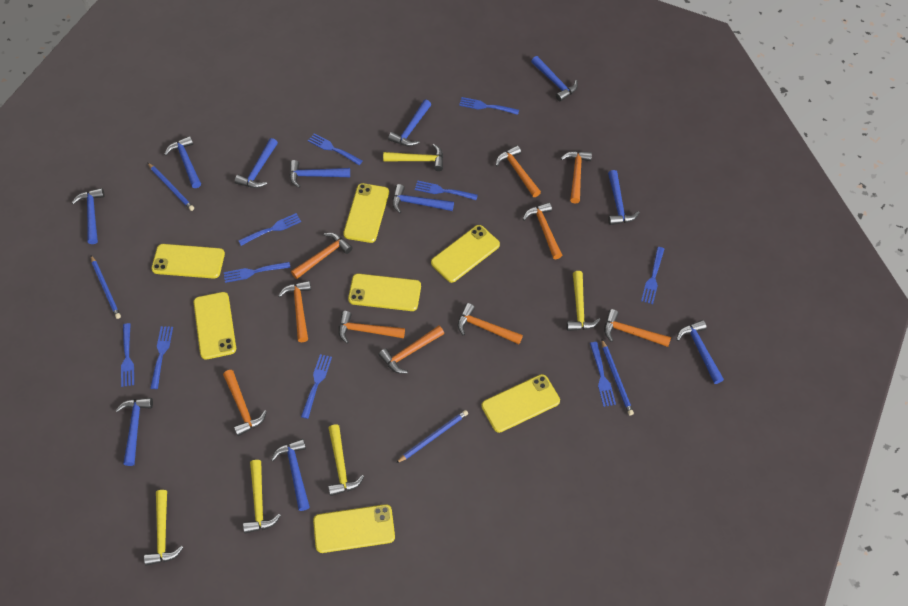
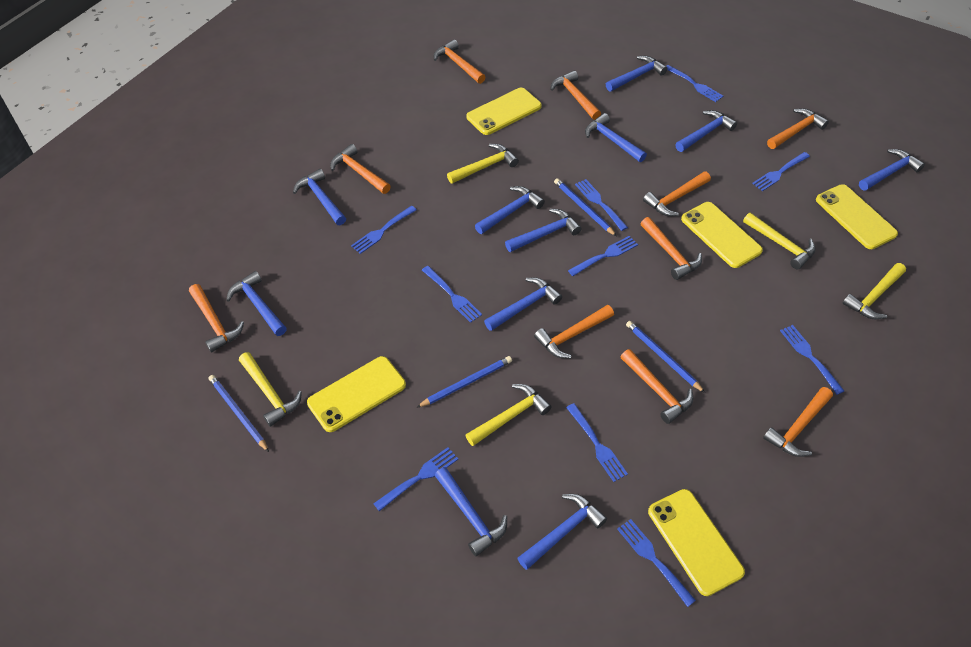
yellow phone: [151,244,225,279] [194,292,236,360] [313,504,395,553] [343,183,389,243] [348,274,421,311] [431,225,500,283] [481,374,560,433] = 7 -> [307,356,406,432] [466,88,542,135] [648,489,745,596] [681,202,763,268] [816,184,898,249] = 5

